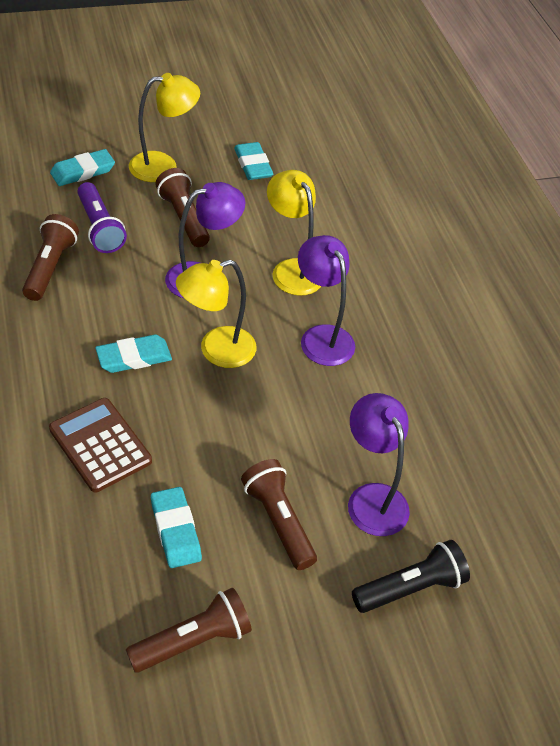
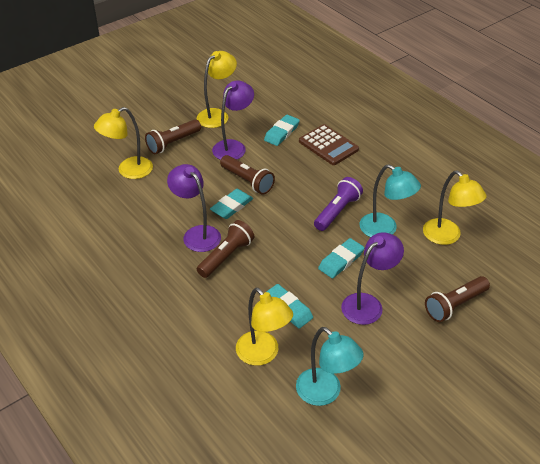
black flashlight: [352,540,470,613] = 1 -> none = 0
turquoise lamp: none = 0 -> [296,327,364,406] [359,164,421,237] = 2
yellow lamp: [129,73,200,182] [176,260,256,368] [267,170,321,296] = 3 -> [94,107,153,179] [197,51,237,128] [236,288,293,366] [423,171,487,245] = 4

